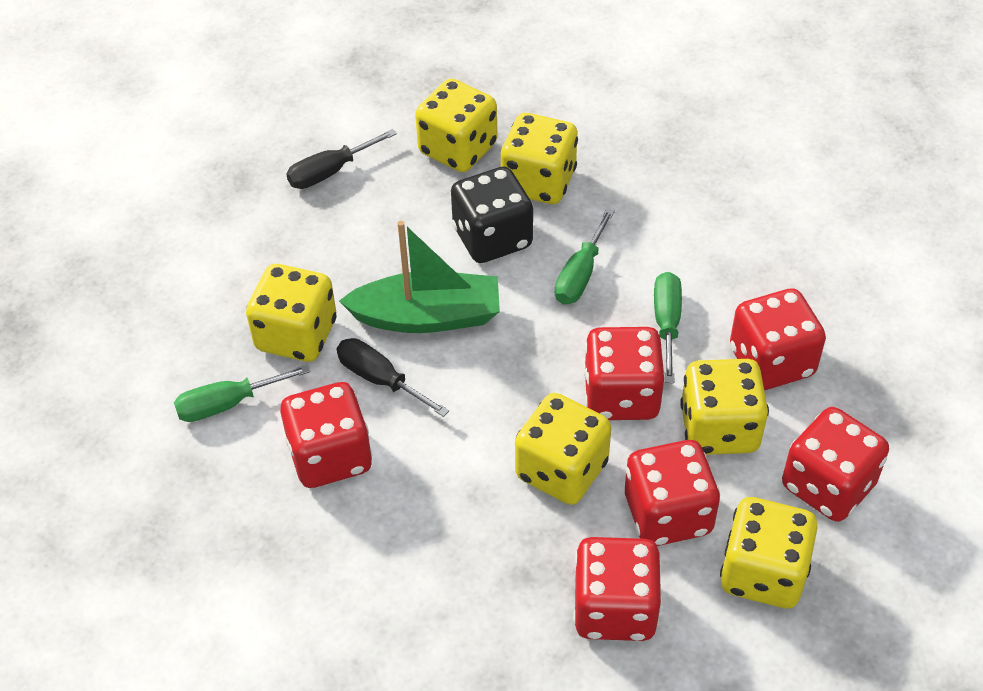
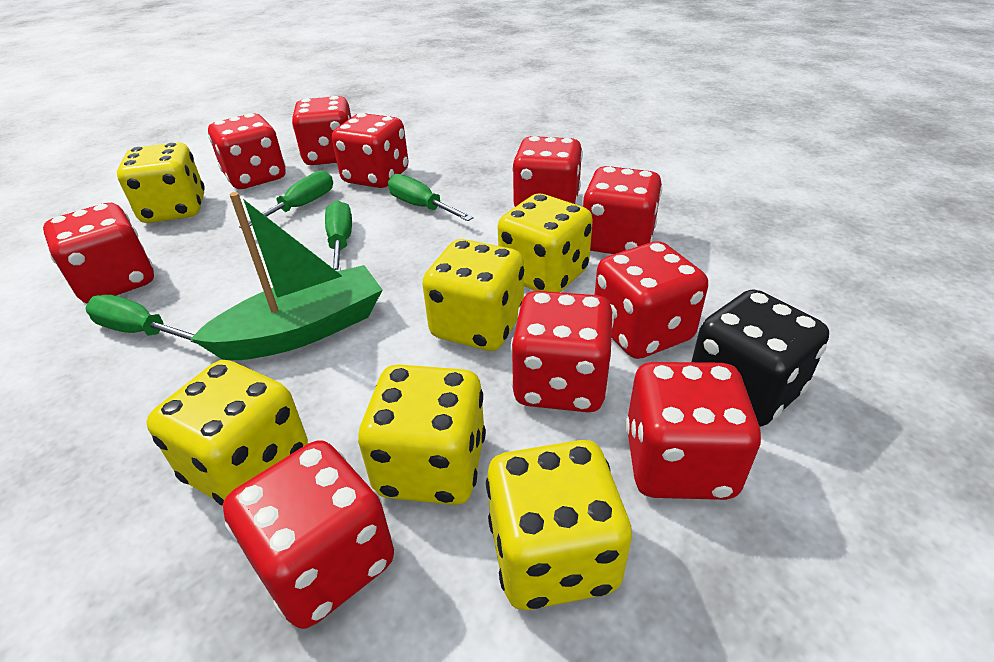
black screwdriver: [286,129,397,189] [336,338,449,417] = 2 -> none = 0
green screwdriver: [174,365,311,422] [554,208,615,304] [654,272,682,383] = 3 -> [86,295,197,344] [239,170,333,228] [325,200,352,271] [388,174,474,221] = 4
red dice: [280,382,372,488] [573,537,662,641] [584,327,665,420] [625,440,720,546] [730,288,826,390] [782,407,889,522] = 6 -> [43,203,154,304] [208,113,285,189] [223,440,394,629] [292,96,351,165] [332,113,409,188] [511,291,614,412] [512,136,583,207] [582,166,662,254] [595,241,708,359] [625,362,761,500] = 10

